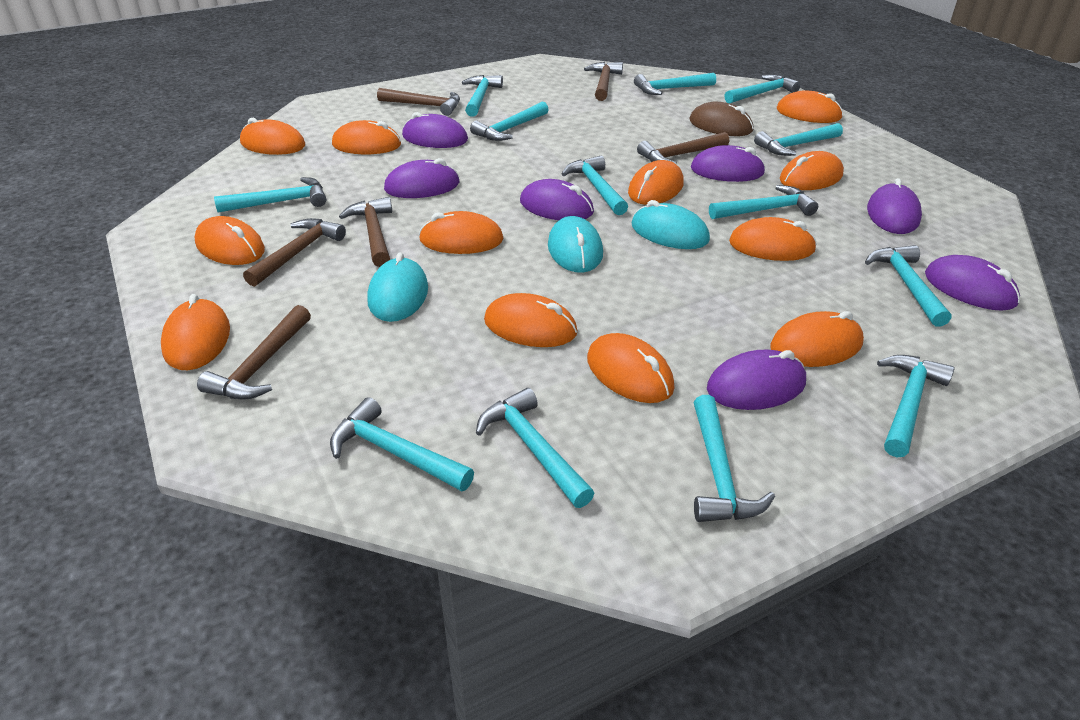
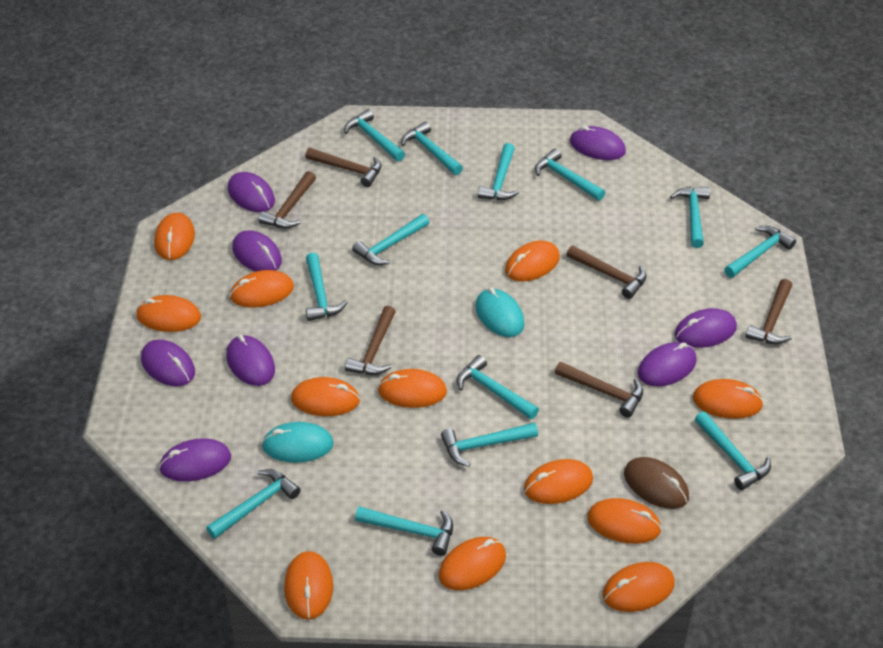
purple mouse: [384,158,460,198] [402,112,468,148] [520,179,594,220] [691,145,766,182] [707,350,806,410] [867,178,922,234] [925,255,1020,311] = 7 -> [141,340,195,387] [159,439,231,482] [227,335,275,386] [228,172,275,212] [232,230,282,272] [570,126,626,160] [638,342,697,387] [675,308,737,348] = 8
turquoise mouse: [367,252,428,322] [548,216,603,273] [631,200,710,249] = 3 -> [262,422,334,463] [476,287,524,337] = 2

